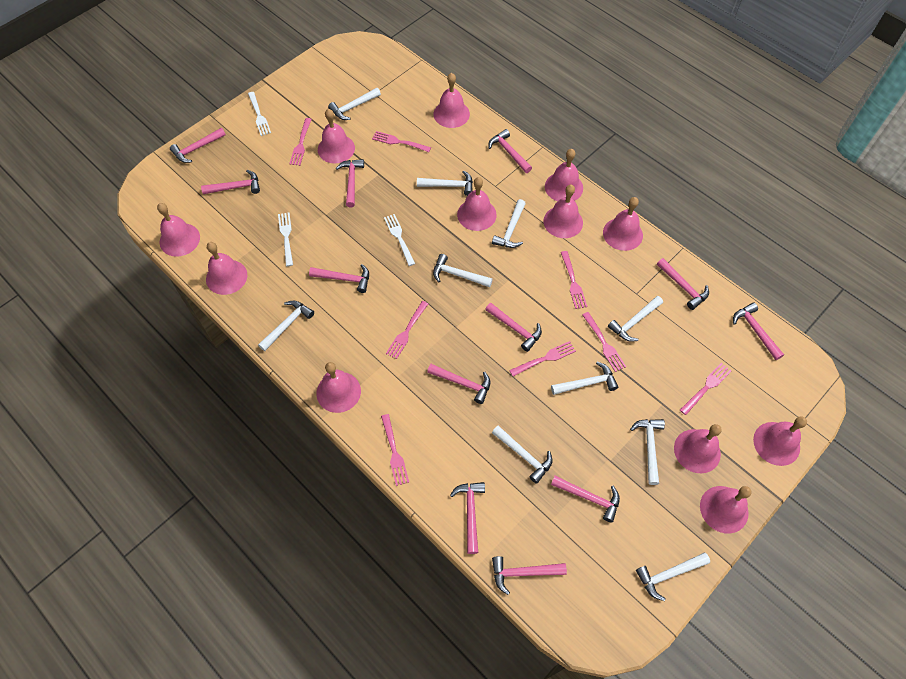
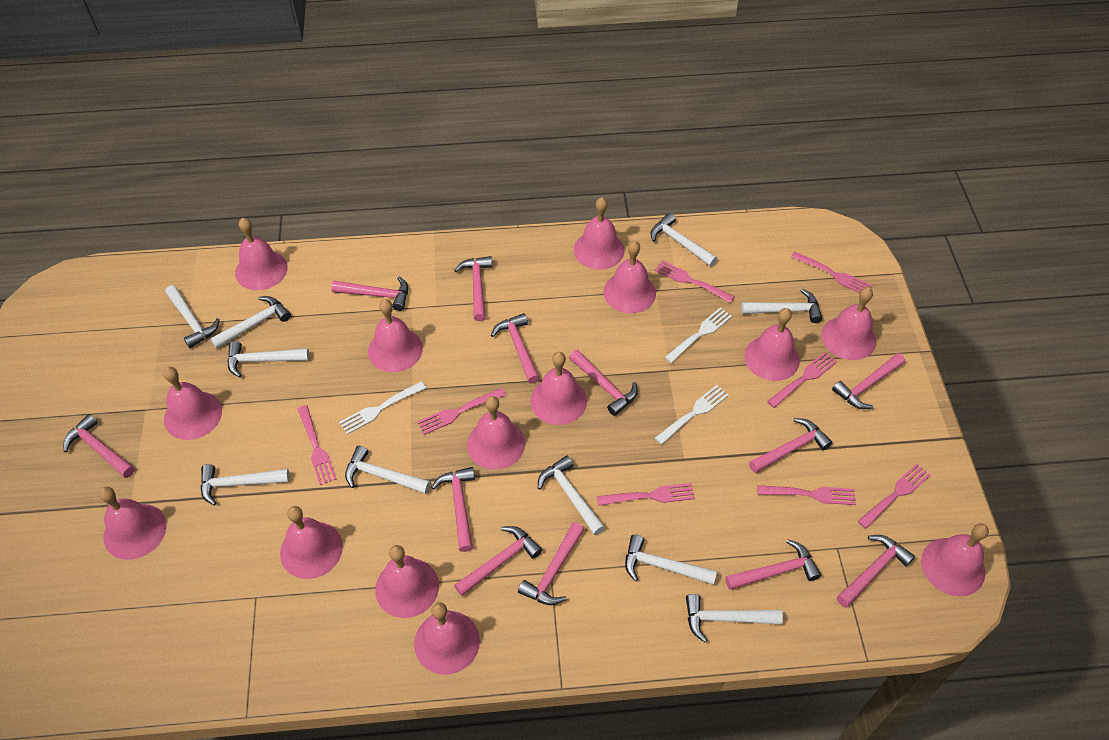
pink bell: [157,203,200,257] [206,242,248,295] [316,362,361,413] [318,109,355,163] [434,73,470,128] [457,177,496,231] [543,185,583,238] [545,149,583,201] [603,197,643,251] [674,424,722,473] [700,486,752,534] [753,416,807,466] = 12 -> [99,486,166,560] [163,367,222,440] [235,218,288,290] [280,506,343,579] [368,299,423,372] [375,545,439,618] [414,602,480,675] [467,396,525,469] [530,352,587,425] [574,197,625,270] [603,241,656,313] [744,308,800,381] [821,287,876,360] [921,523,989,597] = 14

